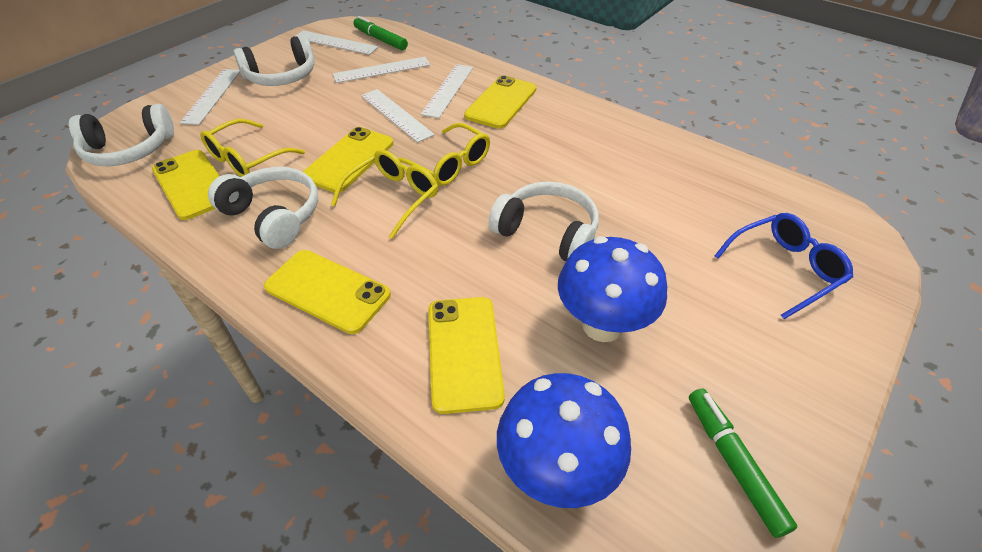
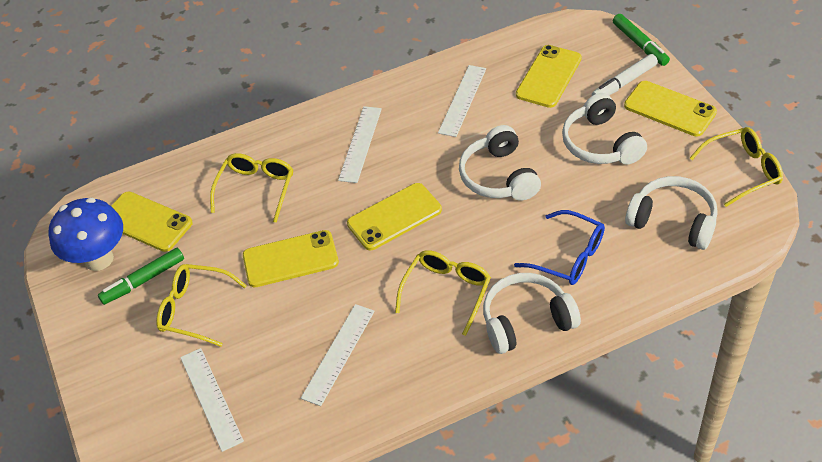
blue mushroom: [497,373,631,508] [558,236,667,342] = 2 -> [49,198,123,271] = 1
white marker: none = 0 -> [592,54,658,96] = 1
white ruler: [180,69,240,125] [296,30,378,55] [333,57,430,83] [361,89,435,143] [421,64,473,118] = 5 -> [180,348,244,452] [301,304,375,406] [338,106,382,183] [438,65,486,137] = 4
yellow glasses: [200,119,305,177] [331,150,438,239] [398,123,490,186] = 3 -> [156,264,247,347] [210,153,293,223] [395,250,491,336] [690,127,783,207] = 4

